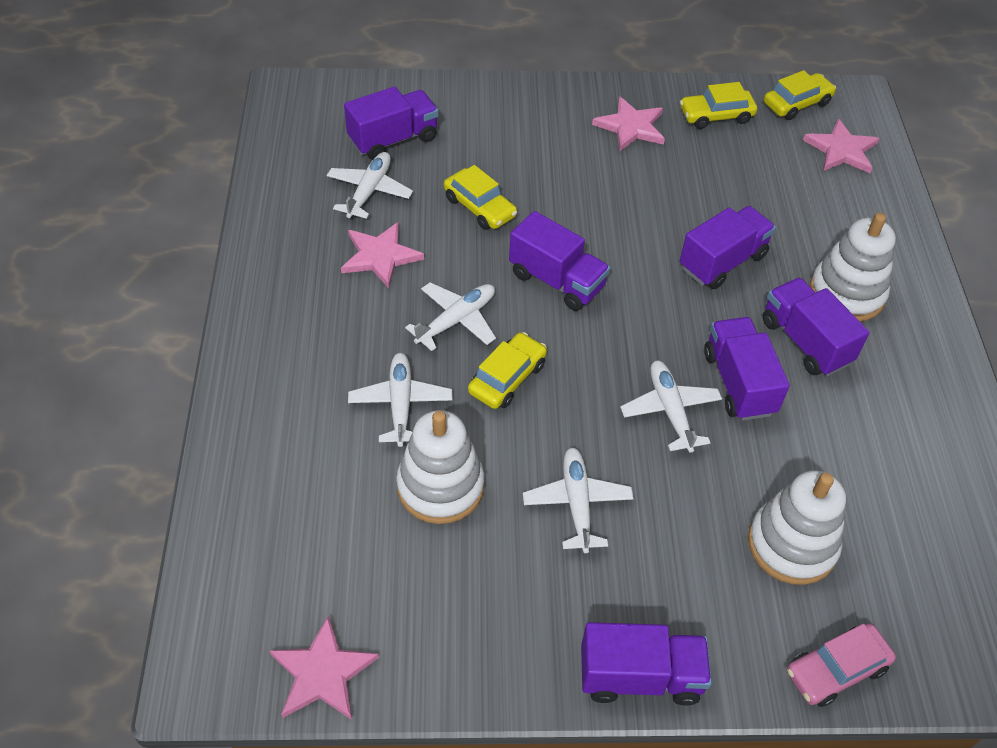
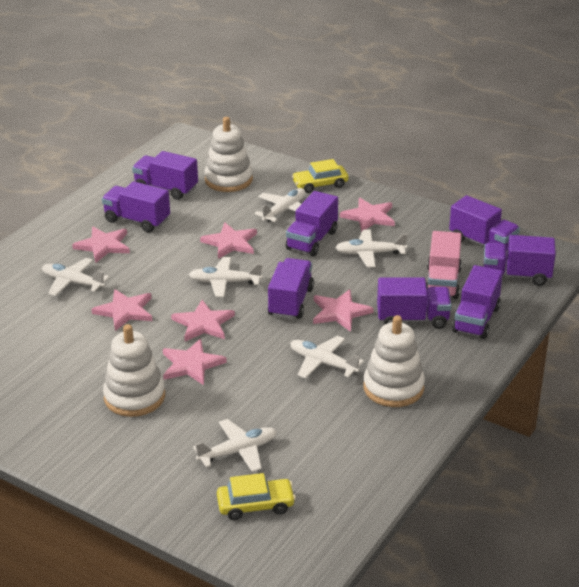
pink car: [787,623,896,707] = 1 -> none = 0
pink star: [269,616,379,720] [341,222,424,288] [592,96,665,151] [803,119,880,173] = 4 -> [72,227,130,263] [91,289,152,331] [163,339,227,385] [171,300,235,341] [200,222,257,259] [313,289,374,332] [340,198,395,232] = 7
pink truck: none = 0 -> [426,231,462,299] = 1
purple truck: [344,86,439,160] [509,211,610,311] [581,622,712,706] [680,206,776,289] [704,317,790,421] [762,278,870,376] = 6 -> [102,181,170,232] [132,151,198,200] [268,258,314,319] [286,191,338,256] [377,277,452,329] [449,195,520,251] [452,265,503,339] [484,235,556,286] = 8
white plane: [327,152,413,219] [348,353,453,447] [405,282,496,351] [523,447,634,553] [620,361,722,453] = 5 -> [42,258,109,296] [189,257,263,297] [193,419,277,472] [255,188,306,222] [290,336,364,379] [335,230,408,267] = 6
yellow car: [444,165,517,230] [468,332,547,409] [680,82,757,129] [764,70,836,120] = 4 -> [217,473,296,520] [292,159,349,193] = 2

